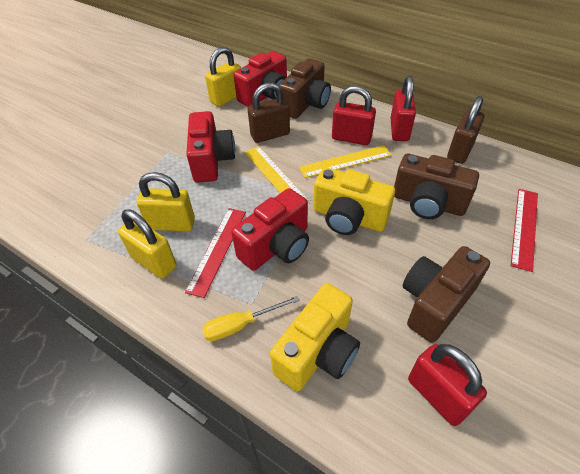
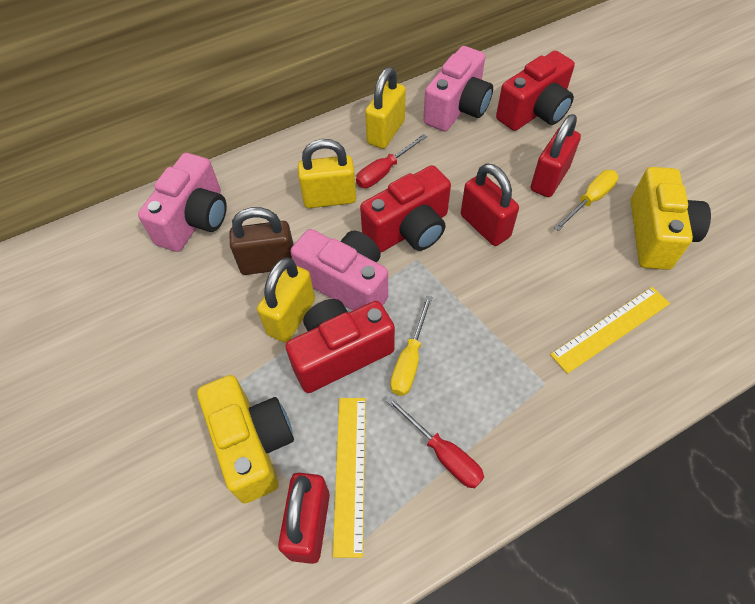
brown camera: [279,58,331,119] [394,154,479,219] [403,246,490,343] = 3 -> none = 0
brown padlock: [248,82,290,143] [447,96,484,164] = 2 -> [229,207,294,275] = 1
pink camera: none = 0 -> [138,153,227,252] [290,229,388,310] [423,46,493,132] = 3
red ruler: [185,208,246,298] [511,189,538,272] = 2 -> none = 0
red screwdriver: none = 0 -> [356,134,427,188] [386,396,484,488] = 2
yellow screwdriver: [202,296,300,341] = 1 -> [390,296,433,396] [554,170,618,231] = 2

